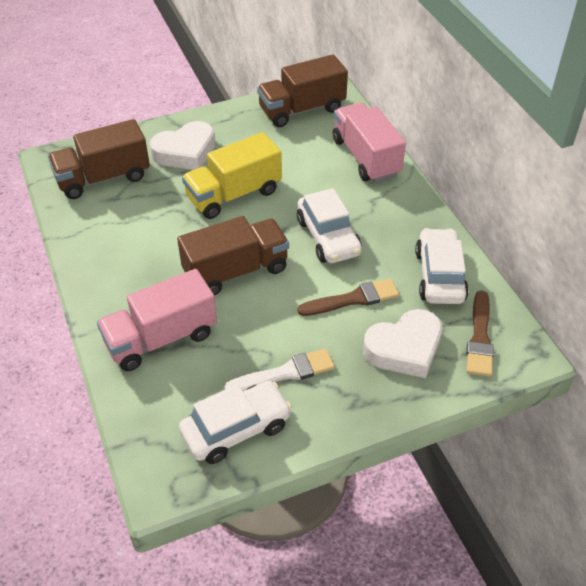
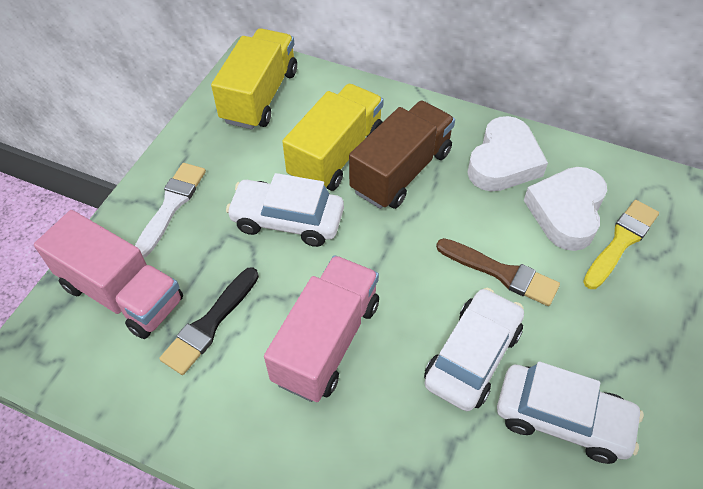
black brush: none = 0 -> [159,267,259,375] = 1
brown brush: [297,278,399,316] [467,291,494,376] = 2 -> [436,238,560,306] = 1
brown truck: [48,119,150,199] [177,216,289,296] [257,54,348,127] = 3 -> [349,101,455,209] = 1
yellow brush: none = 0 -> [583,200,659,289] = 1
yellow truck: [182,132,282,219] = 1 -> [211,28,297,129] [282,84,384,191] = 2

